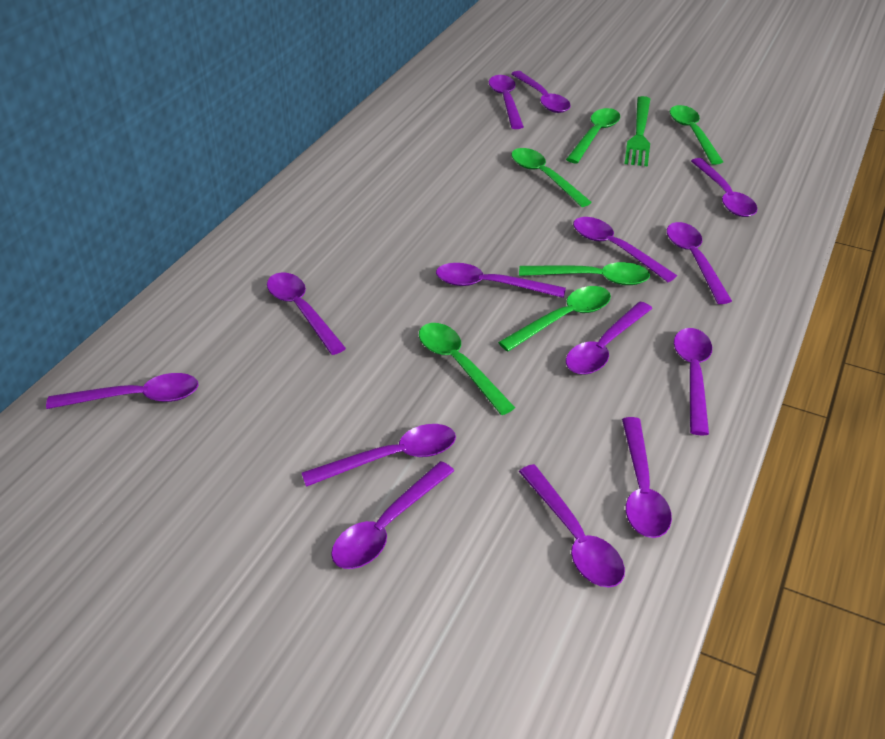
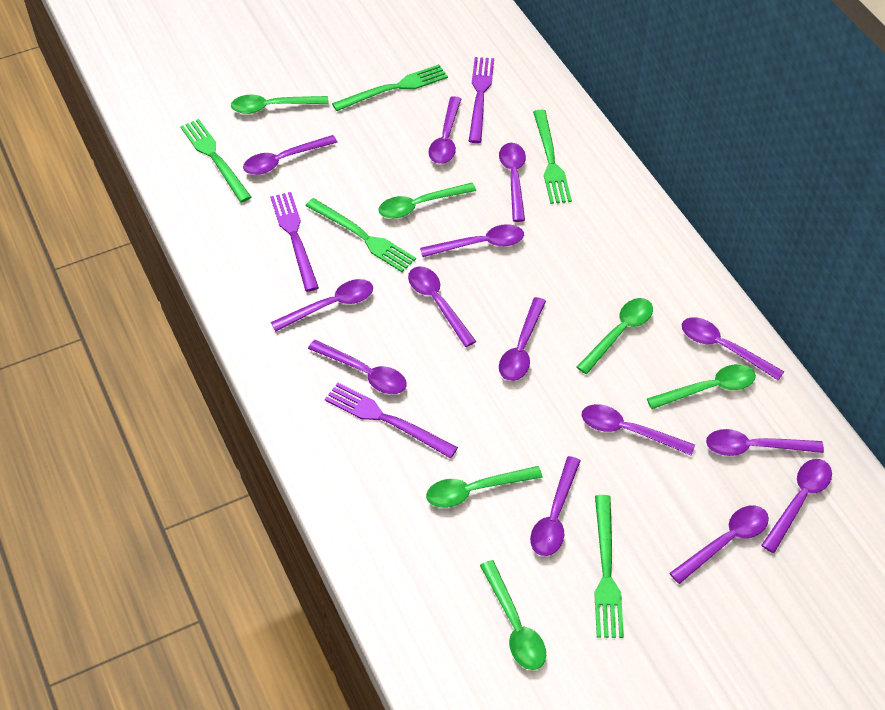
green fork: [624,96,650,166] = 1 -> [180,119,251,203] [306,198,416,272] [332,64,448,111] [533,110,572,204] [594,495,624,638] = 5
purple fork: none = 0 -> [270,192,319,292] [325,383,458,458] [469,57,494,143] = 3

